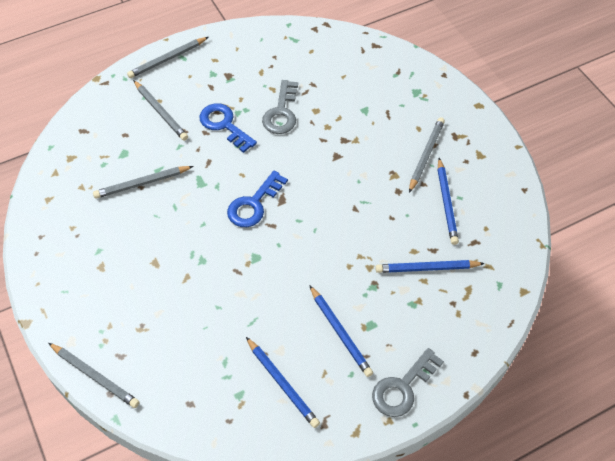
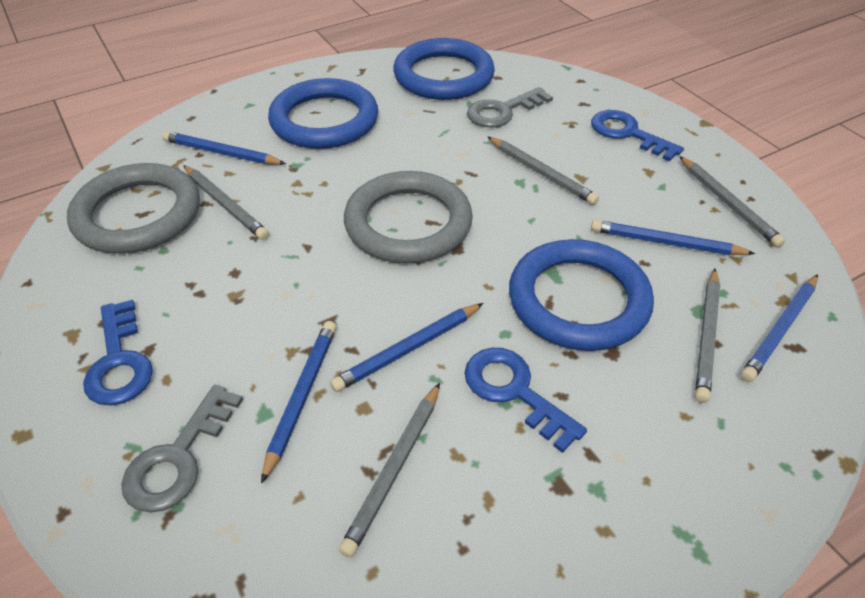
blue key: [199,103,257,153] [227,171,288,227] = 2 -> [83,300,153,406] [465,348,587,453] [591,110,684,162] = 3
blue pencil: [246,337,320,428] [309,285,373,377] [375,260,485,273] [438,158,459,245] = 4 -> [162,131,286,165] [261,321,337,484] [330,303,483,392] [591,220,755,255] [741,274,818,382] = 5
blue ring: none = 0 -> [268,78,378,149] [393,38,495,100] [509,239,654,351] = 3
grey ring: none = 0 -> [67,163,200,254] [344,171,473,263] = 2

